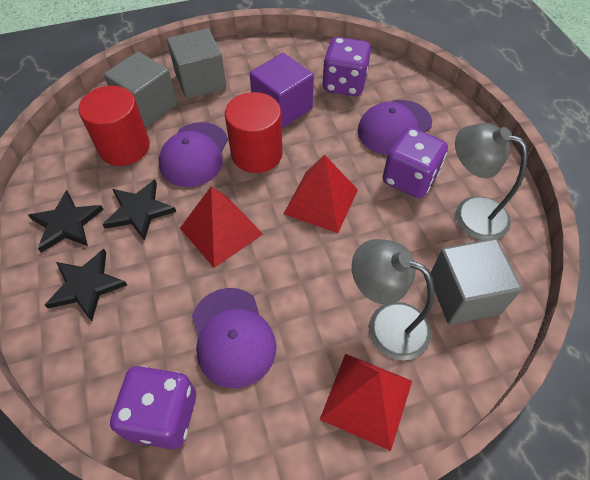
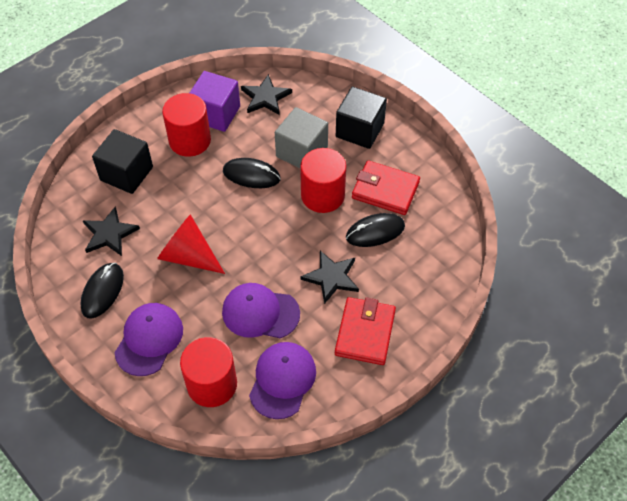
black cube: none = 0 -> [92,129,153,194] [336,87,387,149] = 2
black mouse: none = 0 -> [80,262,124,319] [223,158,281,188] [346,213,405,247] = 3
grey cube: [104,52,177,127] [167,28,226,99] [431,239,522,325] = 3 -> [275,107,328,168] = 1
grey lamp: [352,239,434,360] [455,123,528,241] = 2 -> none = 0
purple dice: [110,366,196,449] [322,37,371,96] [383,127,448,198] = 3 -> none = 0
red cone: none = 0 -> [157,214,225,274] = 1
red cylinder: [78,86,150,166] [225,92,282,173] = 2 -> [162,93,211,157] [180,337,237,407] [300,148,346,213] = 3
red pyramid: [180,186,263,268] [284,155,358,233] [320,354,412,451] = 3 -> none = 0
red wallet: none = 0 -> [335,297,396,365] [352,161,420,215] = 2

